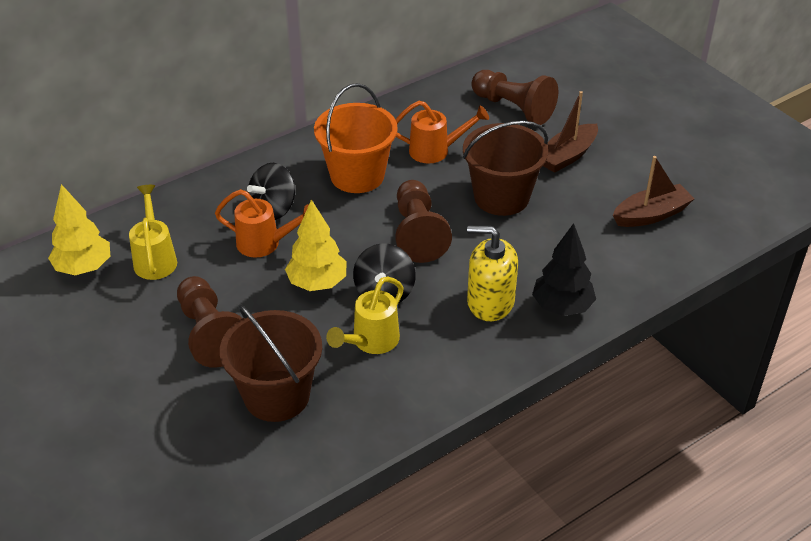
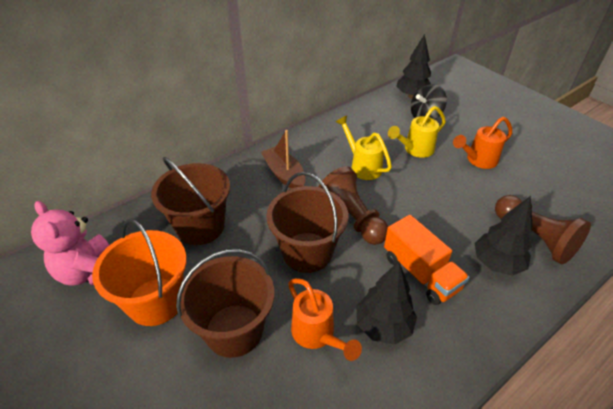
black spinning top: [247,163,295,220] [353,244,416,303] = 2 -> [411,84,447,119] = 1
black tree: [532,223,596,316] = 1 -> [356,261,417,345] [396,34,431,99] [474,196,533,276] = 3
brown boat: [543,91,598,173] [613,156,695,227] = 2 -> [261,130,305,188] = 1
brown bucket: [220,304,322,422] [463,121,548,216] = 2 -> [151,157,230,245] [176,249,274,358] [266,172,348,273] = 3
brown pawn: [177,276,242,368] [395,180,452,263] [472,70,558,125] = 3 -> [318,166,388,245] [495,195,591,264] = 2
orange truck: none = 0 -> [384,215,469,305] = 1
pink teddy bear: none = 0 -> [31,201,109,286] = 1
yellow soap dispenser: [467,226,518,321] = 1 -> none = 0
yellow tree: [48,184,110,275] [285,200,347,291] = 2 -> none = 0

